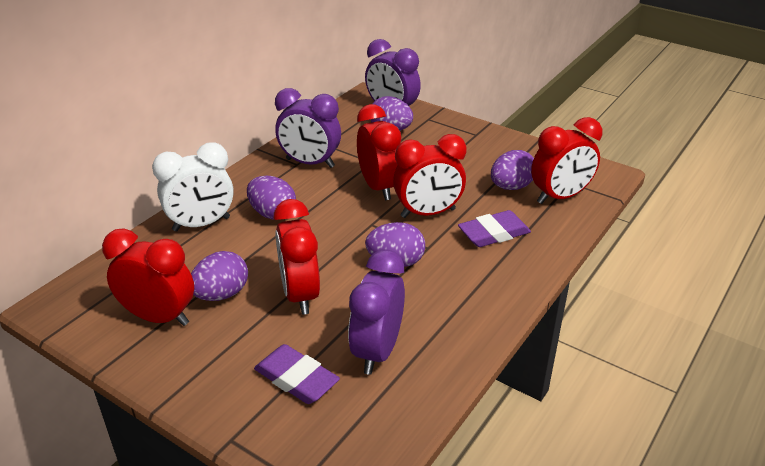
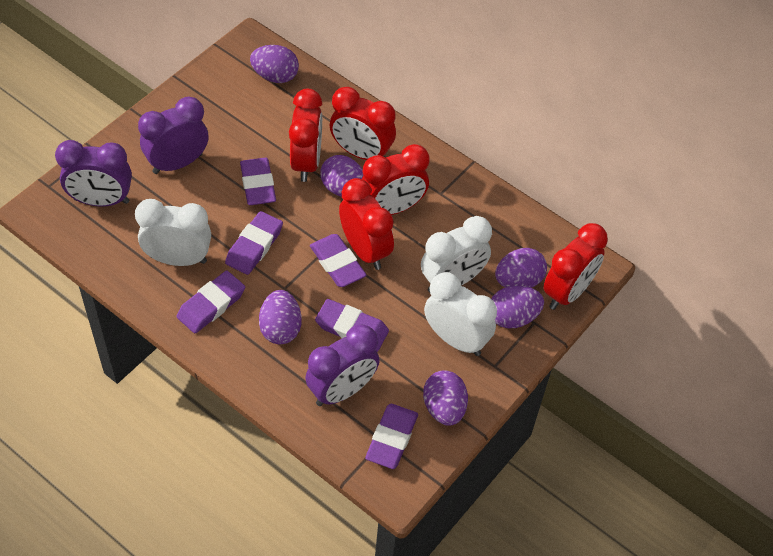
purple egg: [191,251,248,301] [247,176,296,219] [365,222,425,267] [371,96,413,131] [491,150,534,190] = 5 -> [250,45,299,83] [259,290,301,344] [320,155,363,197] [423,370,468,426] [492,286,544,328] [495,248,547,288] = 6
purple eraser: [254,344,340,404] [458,210,531,247] = 2 -> [177,271,245,333] [225,211,283,275] [240,158,276,205] [310,234,367,287] [315,299,389,352] [365,404,418,469] = 6
white clock: [152,142,234,232] = 1 -> [135,199,211,266] [421,216,492,292] [424,272,497,356] = 3

